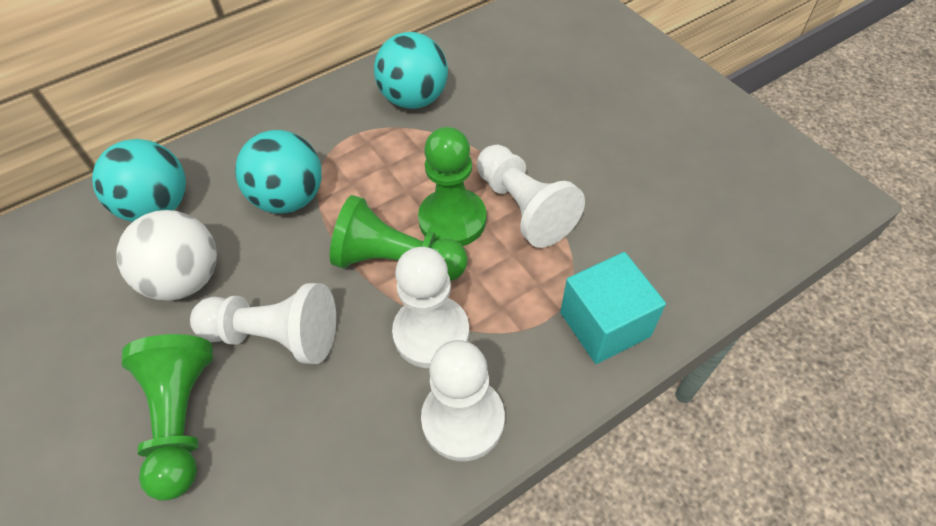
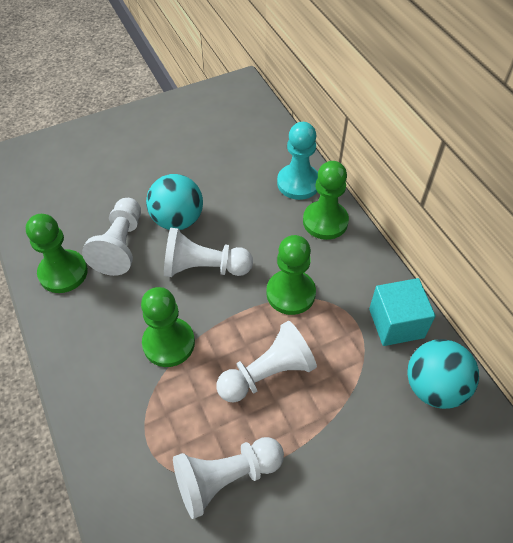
green pawn: [122,334,213,501] [330,195,468,281] [418,127,486,246] = 3 -> [26,214,88,293] [141,287,195,367] [266,235,316,315] [303,161,349,240] = 4
turquoise ball: [92,139,186,222] [235,130,322,214] [374,32,448,109] = 3 -> [146,174,203,230] [407,339,479,409] = 2
turquoise pawn: none = 0 -> [277,122,318,200] = 1
white ball: [116,210,217,301] = 1 -> none = 0

